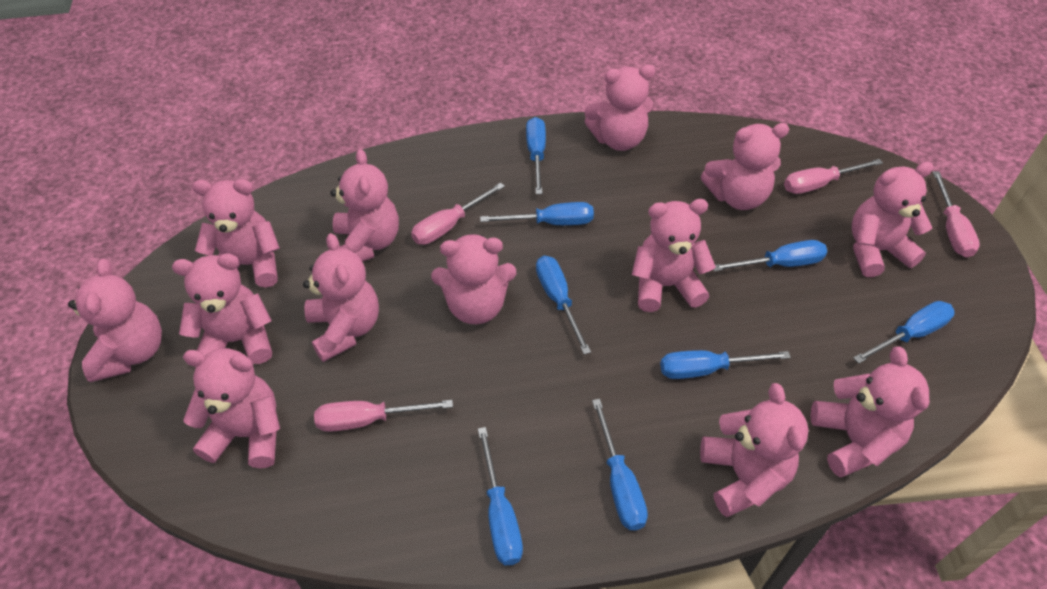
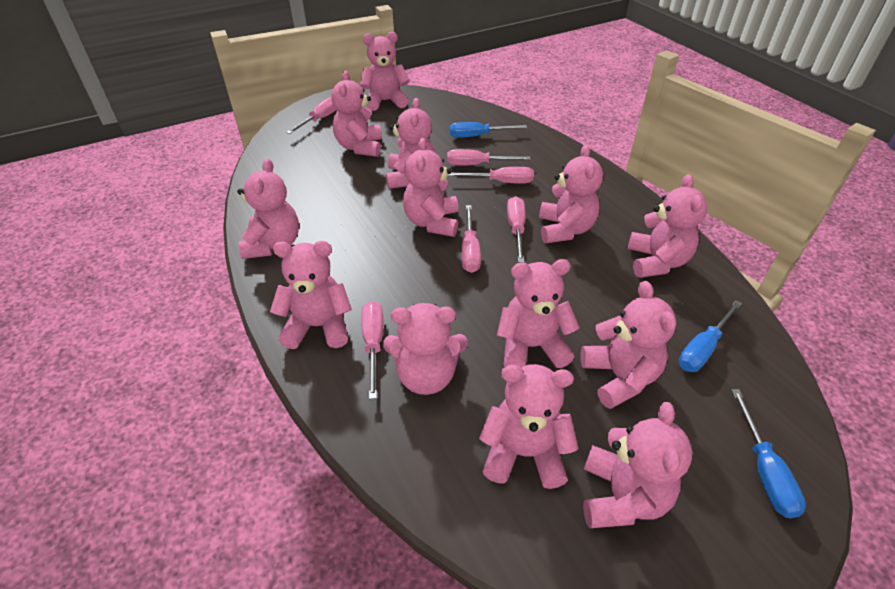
blue screwdriver: [478,427,523,565] [480,202,594,225] [526,117,546,194] [536,256,591,354] [592,399,648,530] [660,350,791,379] [713,240,827,271] [854,301,955,363] = 8 -> [449,122,527,138] [679,300,742,372] [731,389,806,518] = 3
pink screwdriver: [314,400,453,432] [411,183,505,245] [784,159,883,194] [933,171,980,258] = 4 -> [286,97,337,134] [361,301,383,399] [447,149,531,165] [448,167,534,184] [462,205,481,273] [507,196,525,263] = 6

